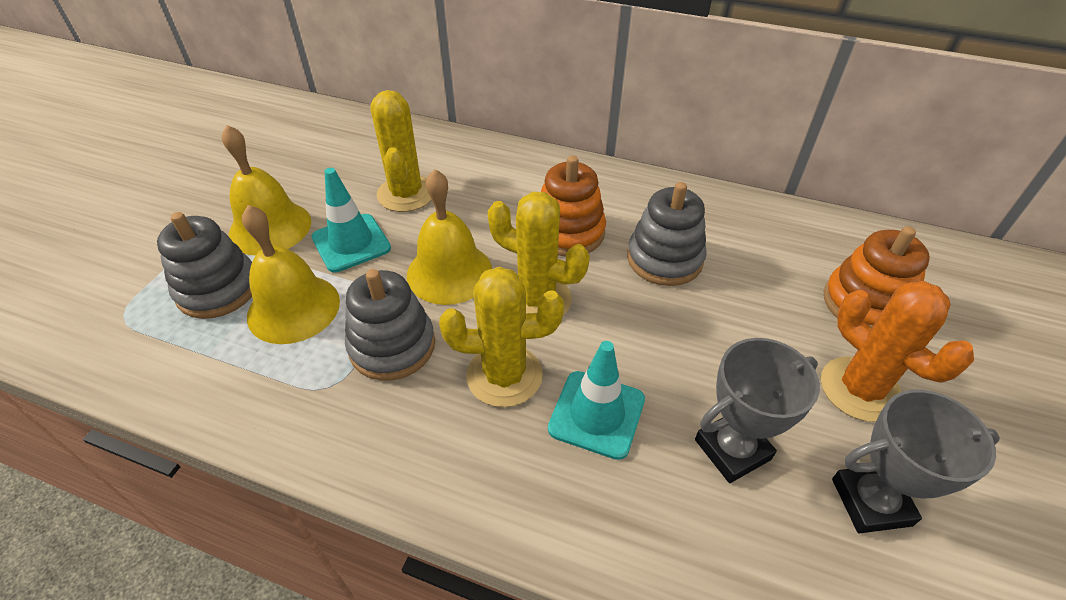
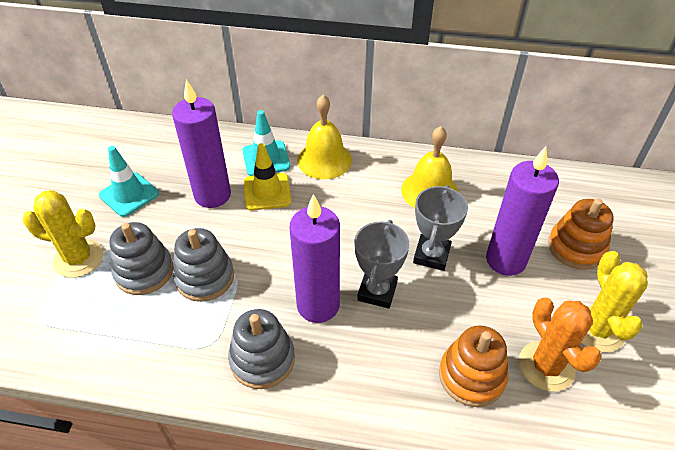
purple candle: none = 0 -> [172,79,231,208] [290,194,340,323] [486,146,559,276] = 3
yellow bell: [222,125,311,256] [242,205,340,344] [407,169,492,305] = 3 -> [297,95,352,179] [401,126,459,208] = 2
yellow cactus: [370,90,432,212] [439,267,564,407] [488,192,590,316] = 3 -> [23,190,103,278] [581,251,648,352] = 2
yellow traffic cone: none = 0 -> [244,143,291,211] = 1

